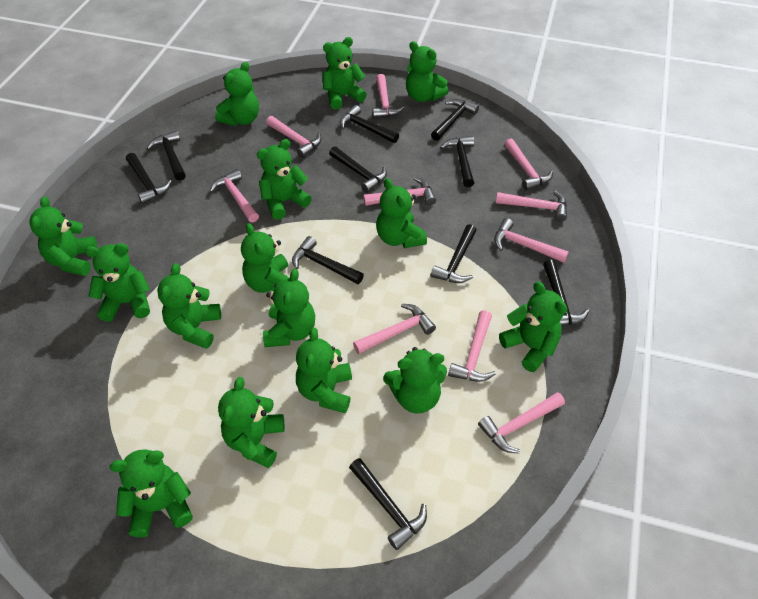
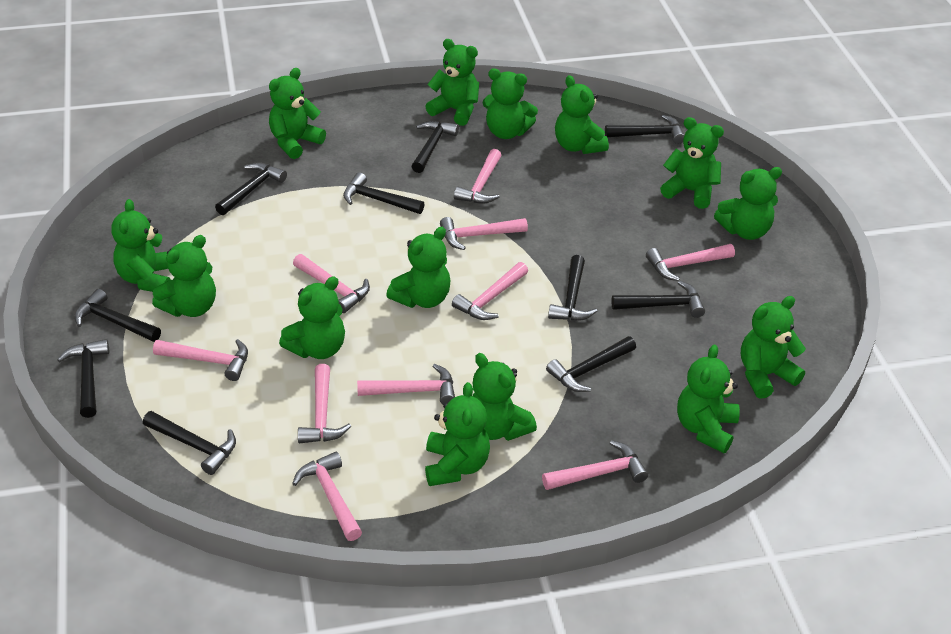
green teddy bear: [29,196,98,276] [85,243,150,322] [110,449,193,537] [157,263,221,349] [215,62,259,126] [218,377,284,468] [241,223,290,293] [257,139,312,220] [263,269,315,347] [296,328,352,413] [323,37,367,109] [376,178,427,248] [383,347,447,413] [406,41,449,102] [499,282,567,372] = 15 -> [111,199,171,292] [152,235,216,317] [269,68,326,159] [279,276,345,359] [386,227,450,308] [425,39,479,126] [425,382,490,486] [472,353,537,441] [483,68,538,139] [555,75,609,154] [660,117,724,209] [677,345,740,453] [714,167,782,240] [741,296,806,399] = 14

